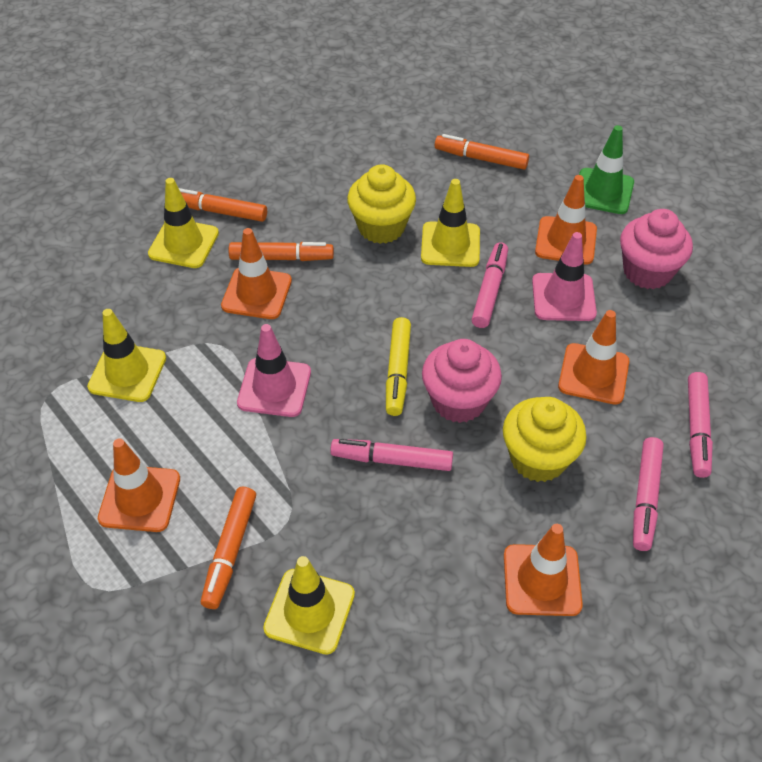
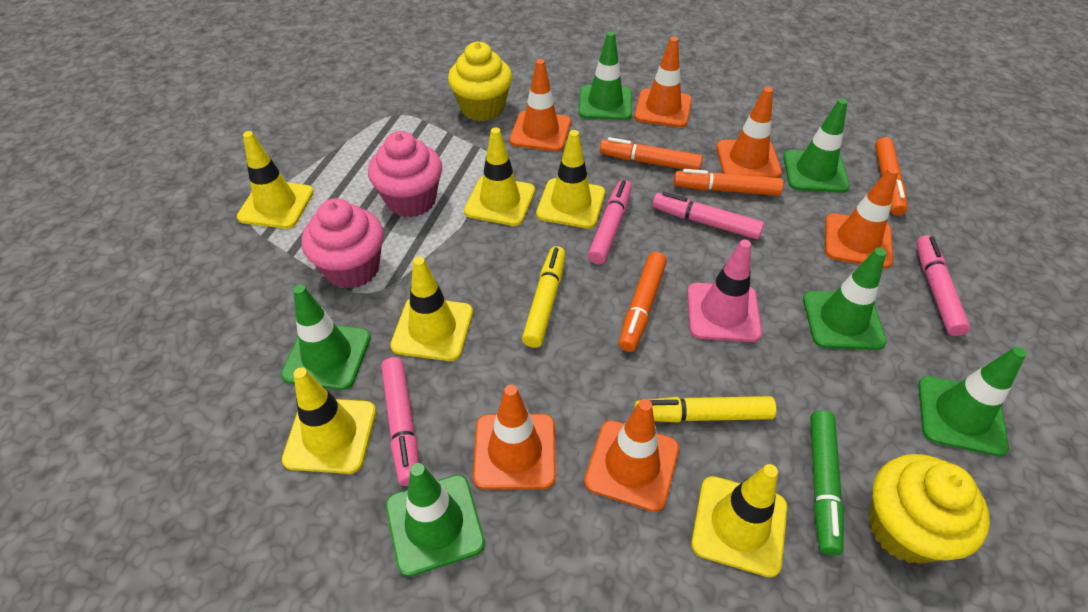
green marker: none = 0 -> [810,410,844,555] = 1
green traffic cone: [579,125,634,214] = 1 -> [281,285,371,390] [386,463,485,577] [578,32,632,120] [783,98,850,193] [803,248,887,350] [918,347,1027,457] = 6
orange traffic cone: [98,438,180,532] [221,228,292,319] [504,524,583,616] [535,175,597,265] [558,310,629,404] = 5 -> [473,384,556,490] [510,59,571,151] [584,399,679,512] [634,37,692,127] [716,87,782,178] [825,167,898,269] = 6
pink traffic cone: [237,324,311,417] [532,232,597,321] = 2 -> [687,240,762,342] = 1
yellow marker: [386,317,411,416] = 1 -> [522,246,566,348] [634,396,776,423] = 2
yellow traffic cone: [87,309,166,402] [148,178,219,268] [263,556,355,654] [421,179,480,267] = 4 -> [237,131,314,229] [282,367,376,474] [390,257,473,361] [464,127,535,226] [536,130,605,229] [691,464,787,577] = 6

